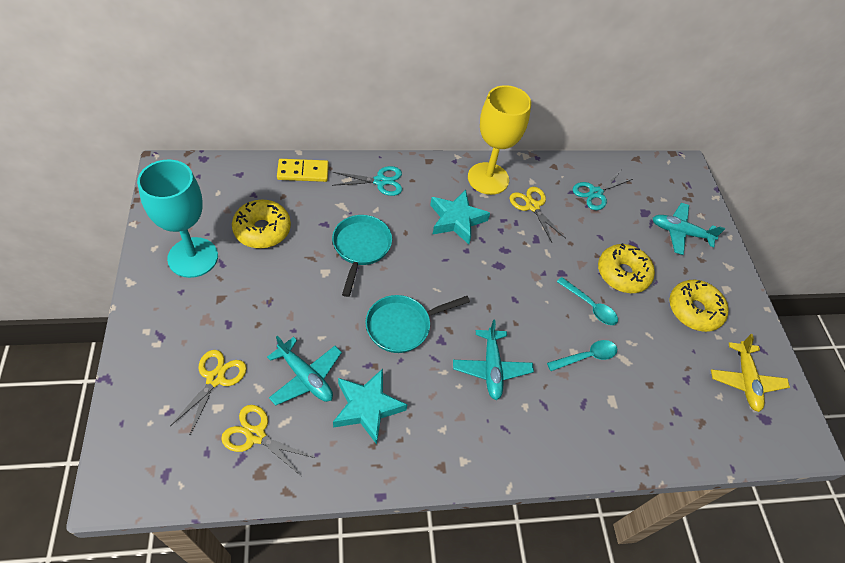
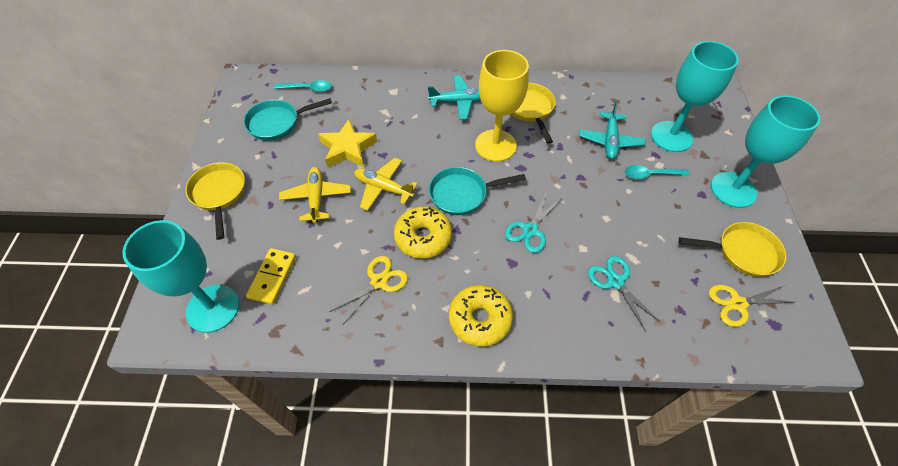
turquoise goblet: [137,160,218,278] = 1 -> [122,220,239,333] [651,41,739,152] [711,95,820,208] = 3
turquoise plane: [267,336,342,405] [453,320,534,400] [653,203,725,255] = 3 -> [428,76,481,120] [579,102,645,159] = 2
turquoise star: [333,369,408,444] [430,190,490,244] = 2 -> none = 0
yellow donut: [232,199,291,248] [598,243,655,293] [669,280,729,332] = 3 -> [394,206,452,259] [449,285,513,347] = 2
yellow pan: none = 0 -> [185,162,245,240] [511,83,556,144] [679,222,786,277] = 3
yellow plane: [711,334,790,412] = 1 -> [279,167,351,223] [354,158,418,211] = 2
yellow scissors: [170,350,247,436] [221,405,315,476] [509,187,565,242] = 3 -> [329,256,408,324] [709,285,794,327] = 2
yellow star: none = 0 -> [318,119,377,167] = 1

